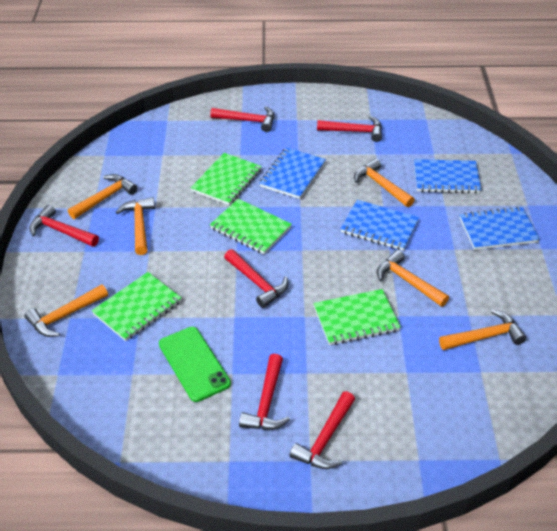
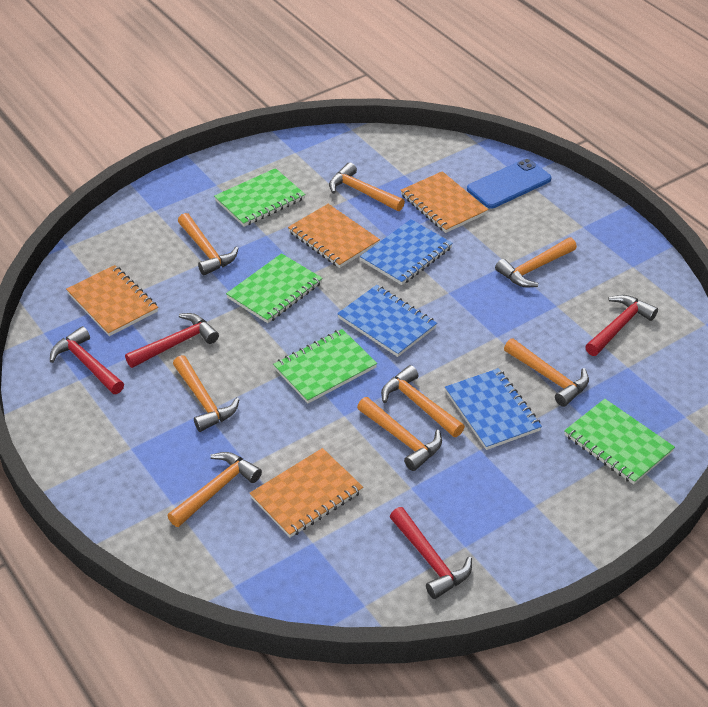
blue notebook: [259,147,326,199] [341,200,419,251] [414,159,482,193] [460,207,540,250] = 4 -> [337,285,437,357] [360,219,453,285] [445,368,542,450] = 3
blue phone: none = 0 -> [467,158,552,209] = 1
green phone: [159,327,231,402] = 1 -> none = 0
orange hammer: [24,284,108,337] [68,174,137,219] [116,197,155,255] [354,158,415,207] [377,250,449,307] [439,309,526,350] = 6 -> [168,452,262,527] [173,355,240,432] [178,213,238,275] [329,162,405,211] [357,397,442,471] [381,365,465,437] [495,237,577,287] [504,338,589,407] = 8
orange notebook: none = 0 -> [66,265,158,336] [250,448,363,538] [288,204,380,268] [400,171,488,233] = 4
red hammer: [30,205,99,247] [210,106,274,132] [224,249,288,308] [239,354,290,430] [290,391,355,469] [317,116,382,142] = 6 -> [50,326,124,394] [125,313,219,368] [390,507,472,599] [585,295,658,356] = 4

